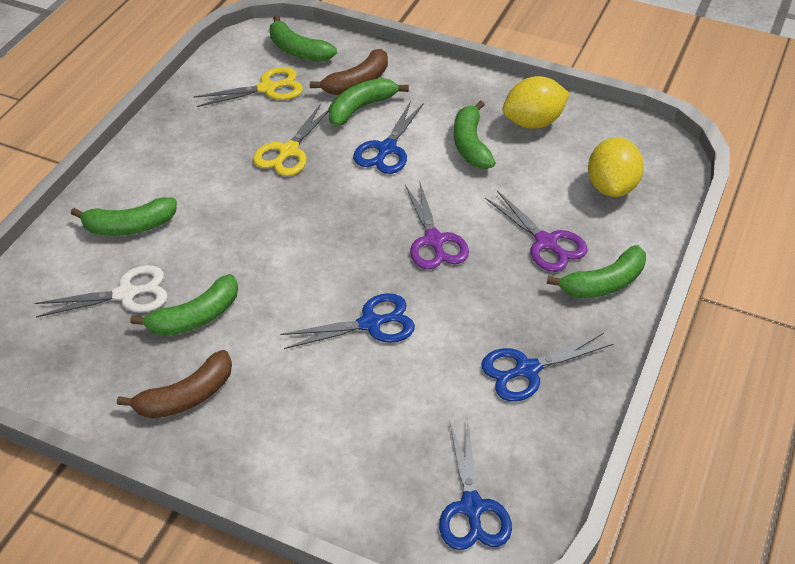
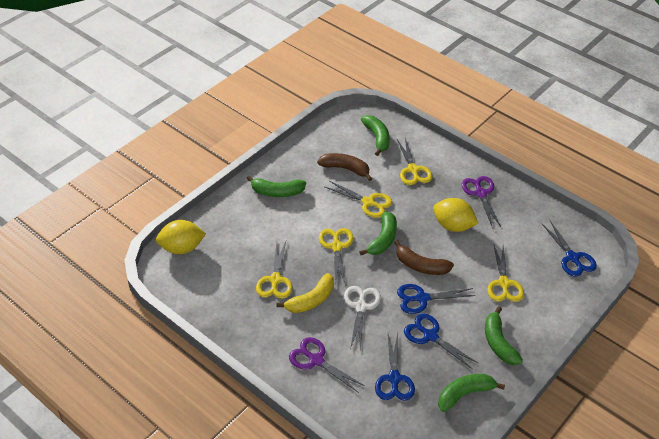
green banana: [71,197,177,236] [130,274,238,336] [270,15,337,62] [328,78,409,126] [454,100,496,169] [547,245,646,298] = 6 -> [246,176,306,197] [359,212,397,255] [361,115,390,156] [438,374,505,412] [485,306,523,365] = 5
yellow banana: none = 0 -> [276,273,334,313] = 1
yellow scissors: [194,67,303,107] [253,104,329,176] = 2 -> [256,241,292,299] [319,228,353,286] [325,181,392,218] [397,138,433,185] [487,245,524,302] = 5

